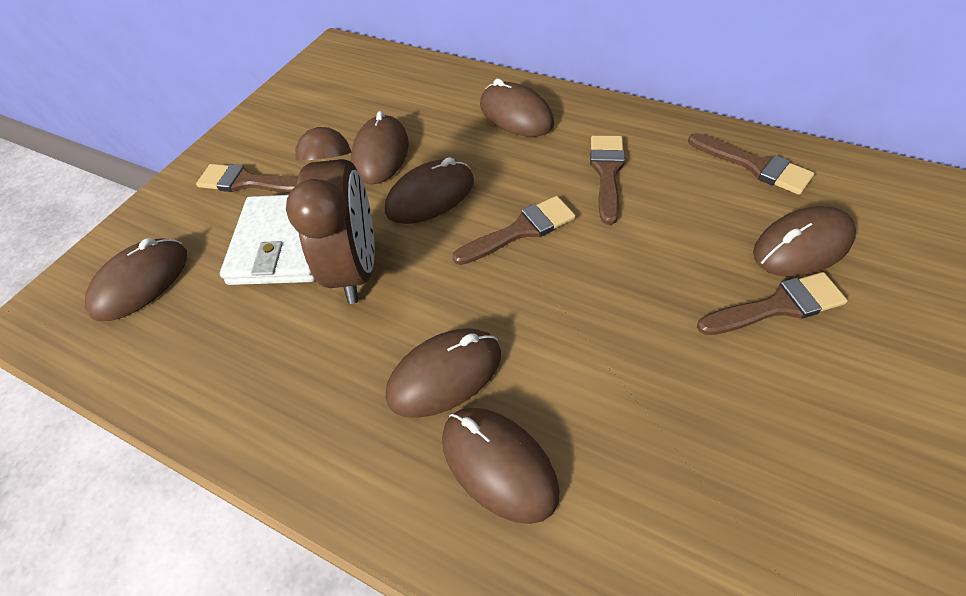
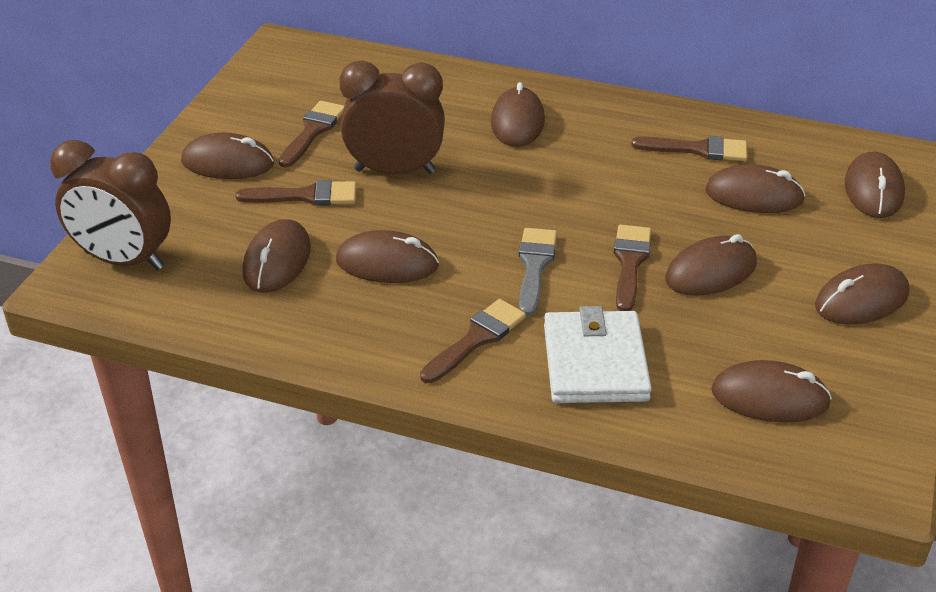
brown clock: [286,127,375,304] = 1 -> [50,140,171,270] [339,61,445,174] = 2
brown mouse: [85,238,187,321] [351,111,409,184] [385,157,474,224] [386,328,501,418] [442,408,560,524] [480,78,554,137] [753,206,856,277] = 7 -> [181,133,274,179] [242,219,311,293] [336,230,439,283] [491,82,545,147] [665,234,757,296] [705,164,806,213] [711,360,832,423] [815,263,910,324] [845,152,905,218] = 9
grey brush: none = 0 -> [519,228,557,316] = 1

